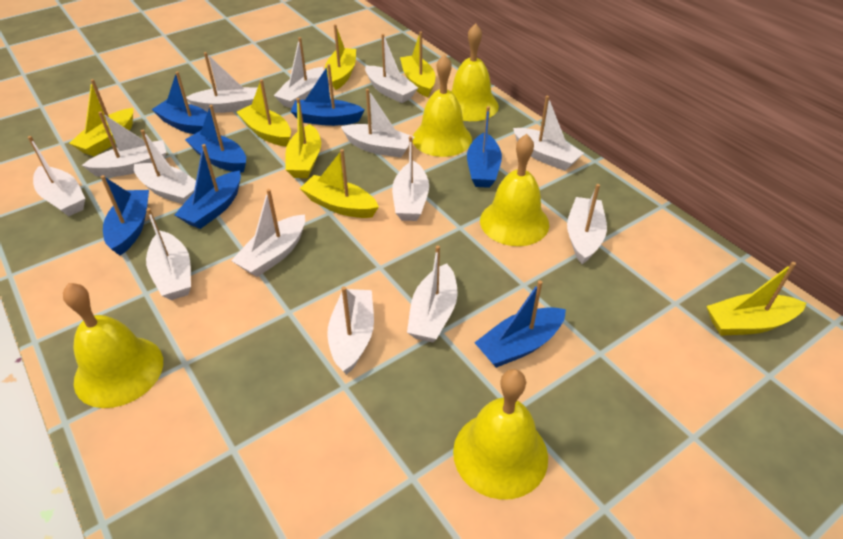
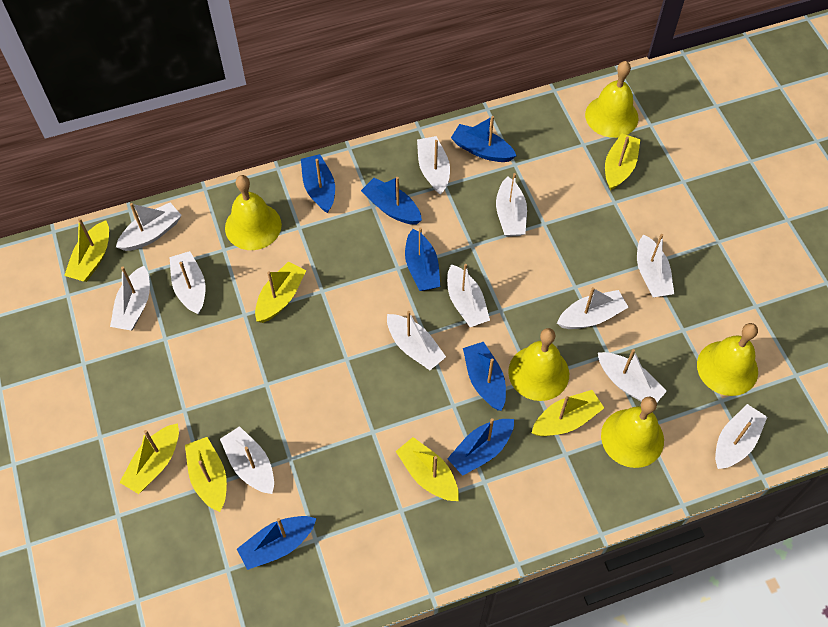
white boat: [28,136,85,216] [82,111,167,177] [134,130,196,204] [146,208,191,300] [186,52,257,113] [231,189,305,277] [274,37,324,108] [327,286,374,375] [341,89,414,158] [365,34,418,103] [392,136,429,221] [407,246,458,342] [513,96,584,171] [567,184,607,264] = 14 -> [110,266,150,330] [116,203,182,251] [169,251,205,315] [220,426,274,494] [387,311,446,370] [417,136,450,195] [447,264,490,327] [496,173,527,237] [557,287,629,329] [598,349,667,402] [637,234,674,297] [715,404,767,469] = 12

